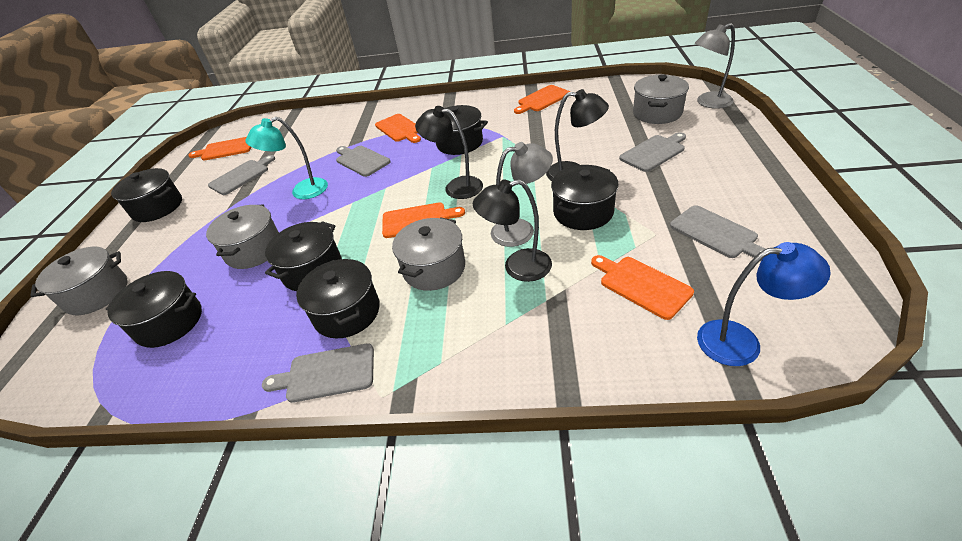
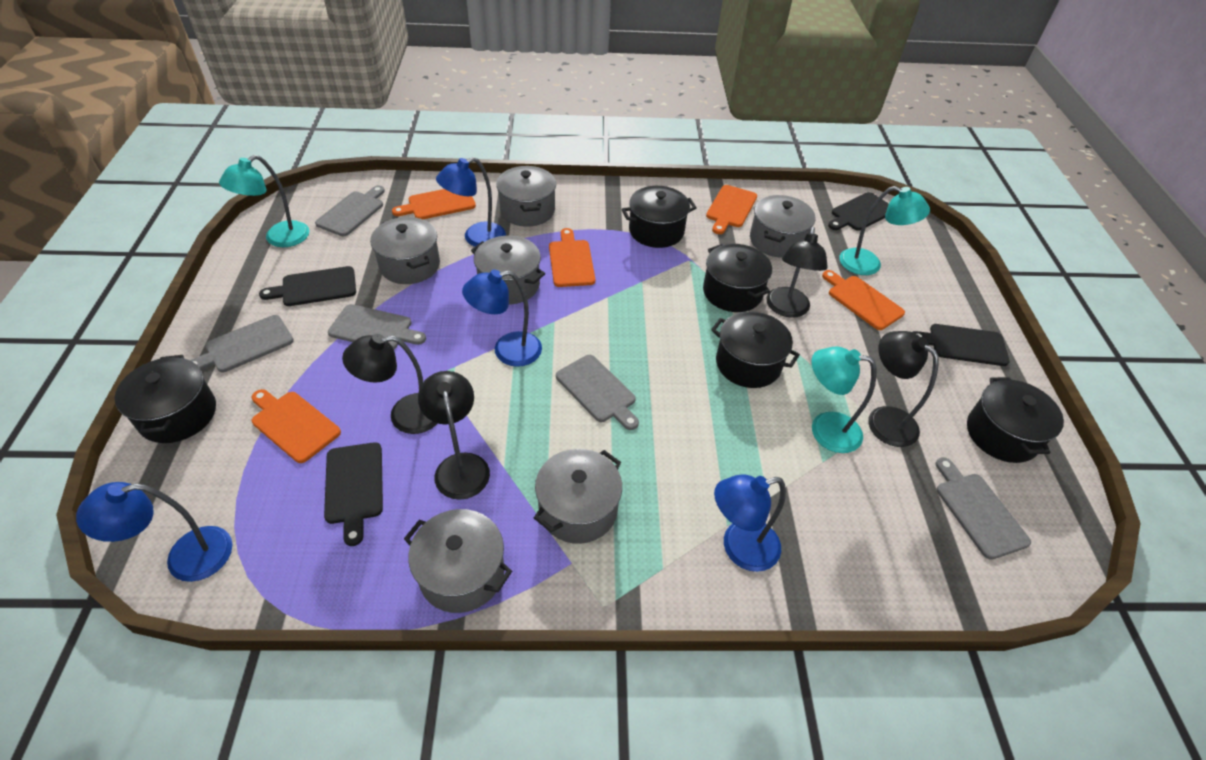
black cutting board: none = 0 -> [259,266,356,306] [324,442,383,546] [828,192,889,231] [913,324,1010,366] = 4
black lamp: [415,106,483,199] [473,179,552,282] [546,89,609,181] = 3 -> [342,334,438,434] [418,371,490,500] [766,227,828,318] [868,331,939,447] = 4
black pot: [106,271,202,348] [111,168,182,222] [265,221,342,291] [296,259,380,339] [436,105,488,155] [551,165,619,230] = 6 -> [115,355,216,443] [622,186,697,248] [703,244,772,312] [711,311,800,388] [967,377,1064,463] = 5
blue lamp: [697,242,831,366] = 1 -> [76,482,233,582] [436,157,506,247] [462,269,542,367] [714,474,786,572] = 4
grey lamp: [491,142,553,247] [695,23,735,109] = 2 -> none = 0
grey pot: [30,247,128,315] [206,204,279,269] [392,217,465,291] [633,74,689,124] = 4 -> [370,217,440,284] [404,509,512,613] [471,236,545,304] [496,166,556,227] [534,449,622,544] [750,195,815,258] = 6
turquoise lamp: [246,117,328,199] = 1 -> [219,155,310,247] [812,347,876,453] [839,186,930,275] = 3

